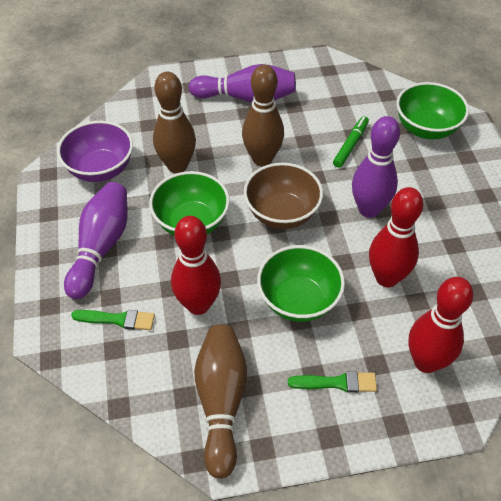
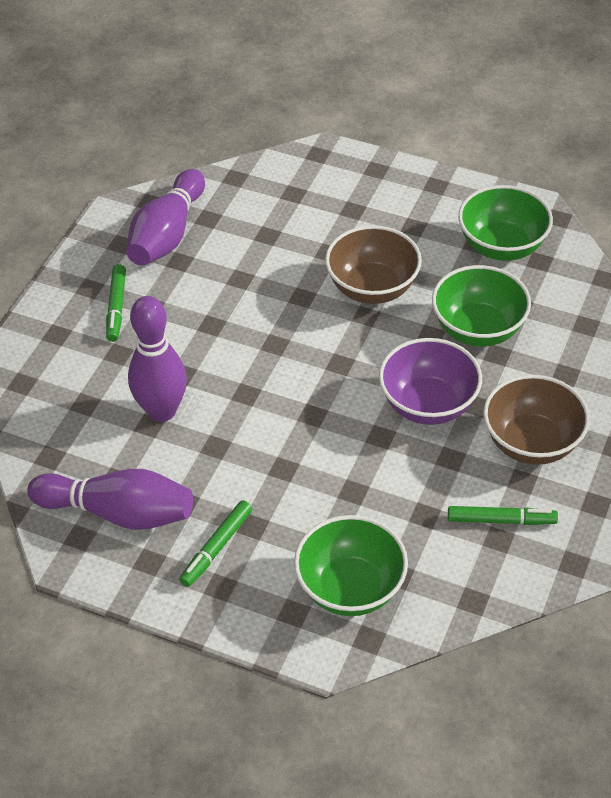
brown bowl: [244,163,323,229] = 1 -> [325,225,422,304] [483,375,590,465] = 2
brown bowling pin: [153,71,196,173] [194,325,247,479] [242,64,284,166] = 3 -> none = 0
green brush: [71,310,155,330] [288,371,377,393] = 2 -> none = 0
green marker: [333,116,369,168] = 1 -> [106,264,126,342] [179,500,252,587] [448,506,558,525] = 3
red bowling pin: [171,216,221,315] [369,187,424,287] [408,277,473,373] = 3 -> none = 0

